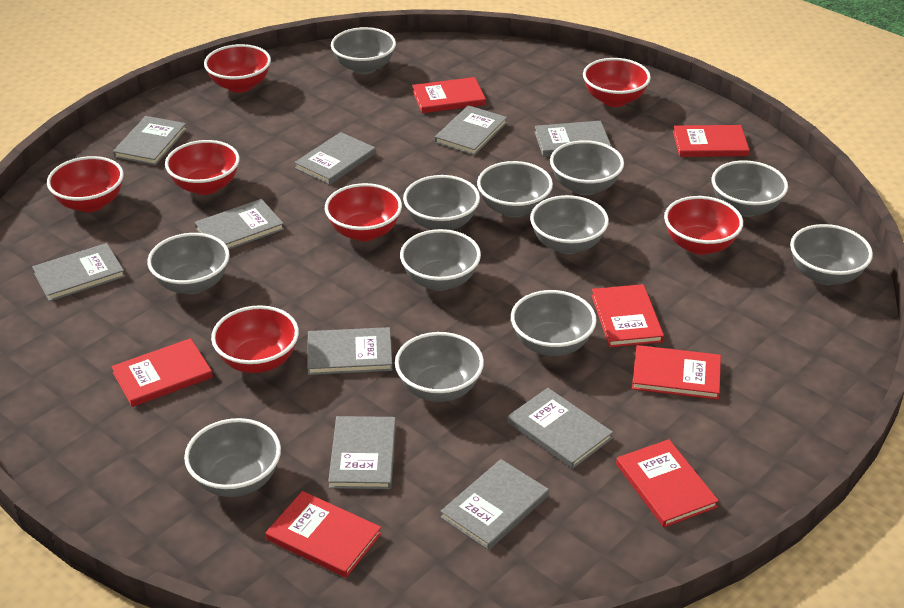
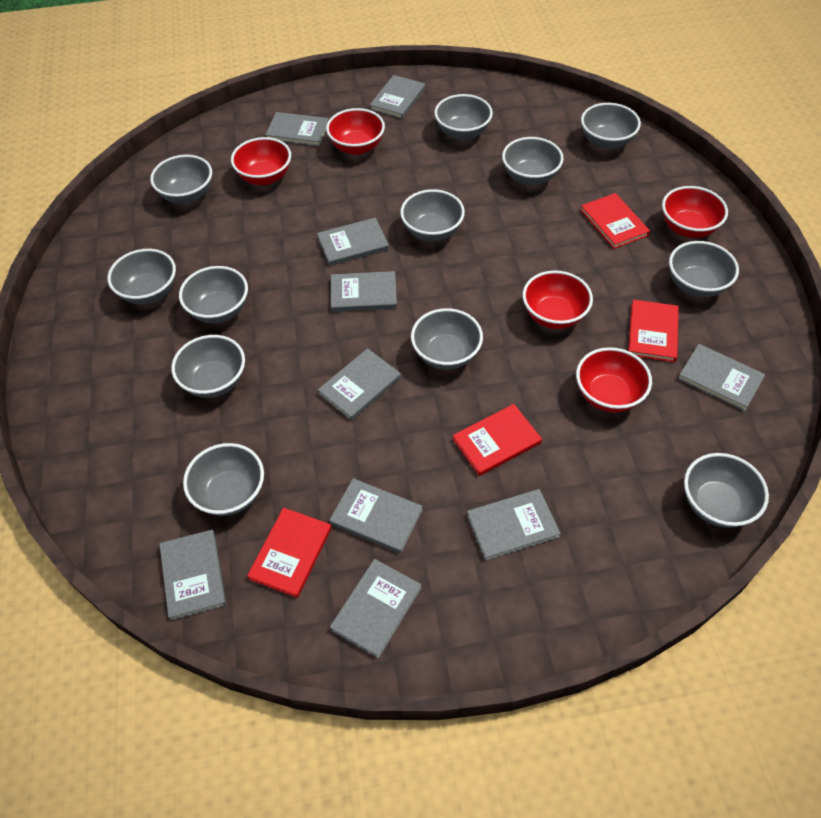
red book: [111,338,213,407] [265,491,382,578] [412,77,486,113] [591,284,664,347] [616,439,719,527] [632,345,721,400] [673,125,749,157] = 7 -> [247,508,332,598] [453,404,542,476] [580,193,650,249] [628,300,679,362] = 4
red bowl: [47,156,124,212] [165,140,240,195] [204,44,271,93] [211,305,299,373] [325,183,402,241] [583,58,651,107] [664,196,743,255] = 7 -> [231,137,291,185] [326,108,385,155] [523,270,593,329] [576,347,652,412] [662,186,728,238] = 5

